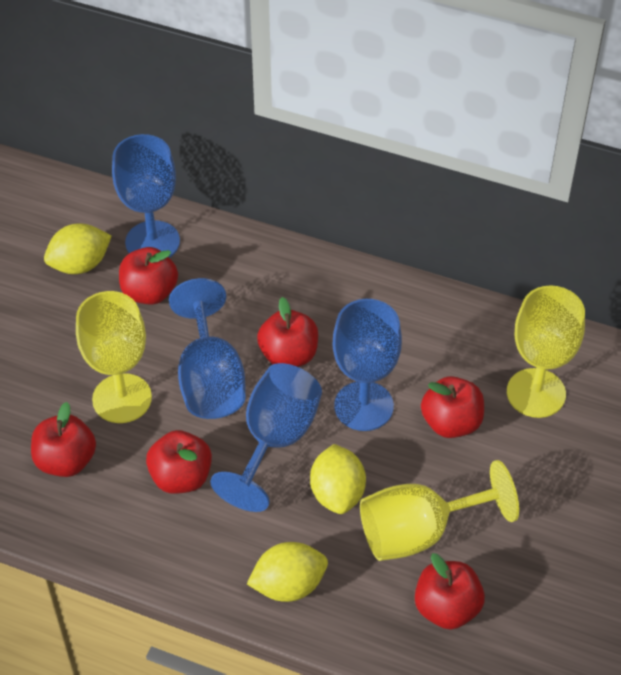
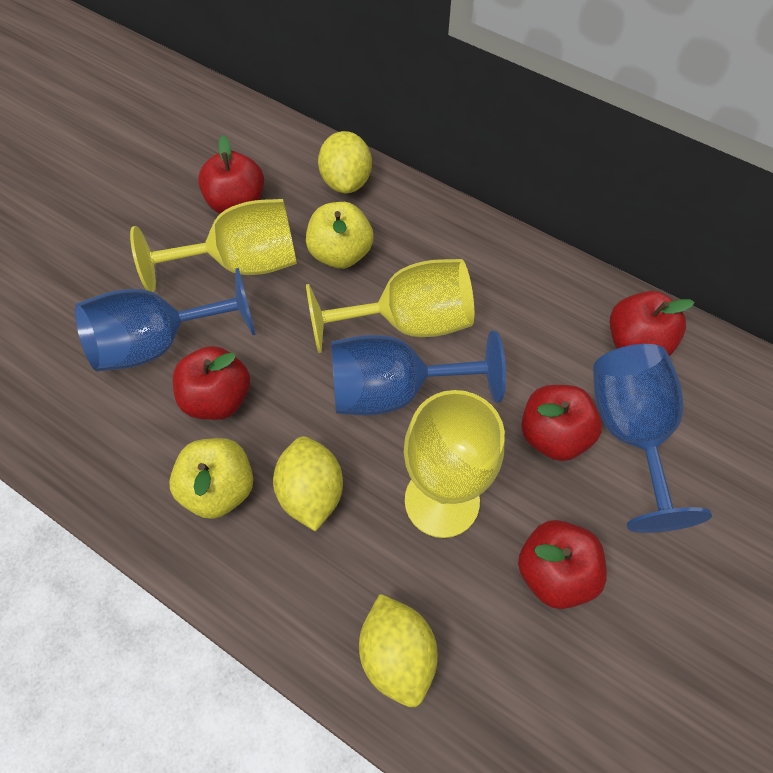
blue goblet: [112,134,180,258] [169,278,246,419] [210,363,322,512] [333,299,402,431] = 4 -> [75,268,256,372] [331,330,506,415] [593,344,712,533] = 3
red apple: [31,402,96,477] [119,247,178,305] [146,430,212,494] [257,297,318,367] [415,553,485,630] [421,376,484,438] = 6 -> [173,346,250,420] [198,135,264,214] [518,520,607,609] [521,385,602,461] [610,291,695,356] = 5
yellow apple: none = 0 -> [169,438,253,519] [306,202,374,269] = 2

